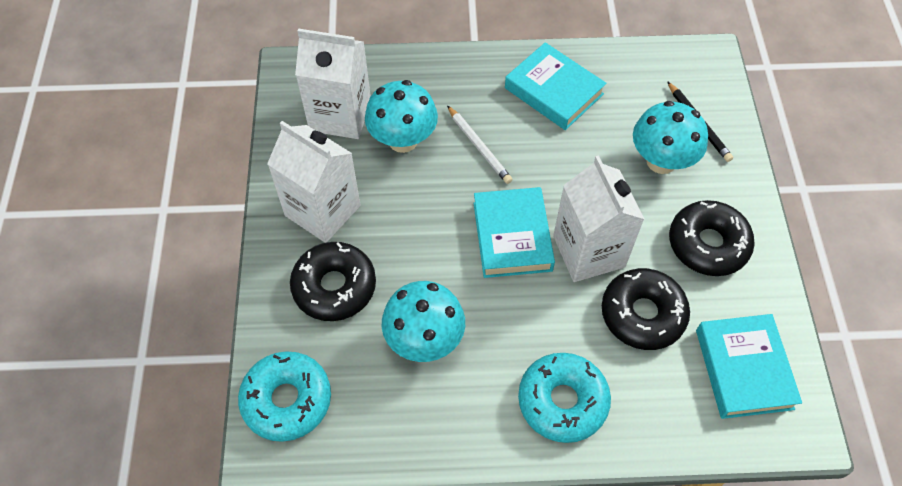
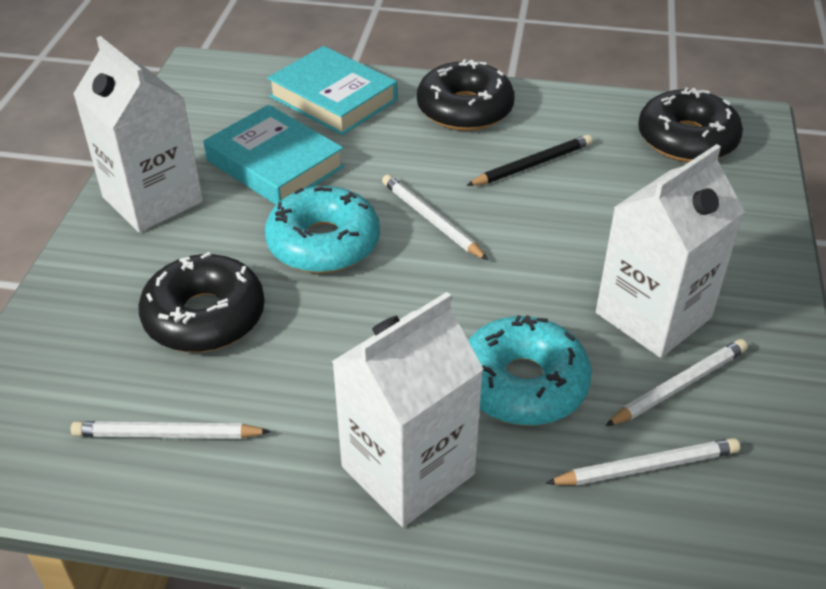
turquoise book: [473,187,555,278] [505,42,607,130] [696,314,802,419] = 3 -> [204,105,344,205] [267,46,397,135] = 2
turquoise mushroom: [365,80,438,153] [382,281,465,362] [633,101,708,174] = 3 -> none = 0
white pencil: [447,105,513,184] = 1 -> [71,421,271,439] [382,174,488,260] [546,438,740,486] [605,339,748,426] = 4

